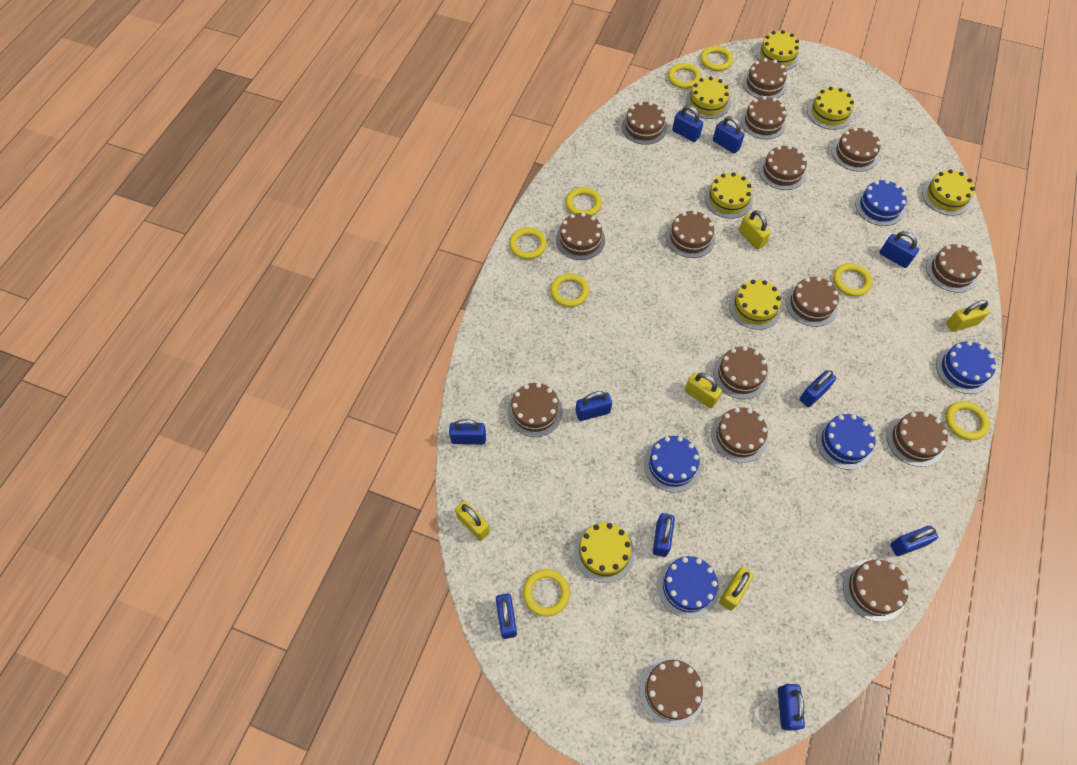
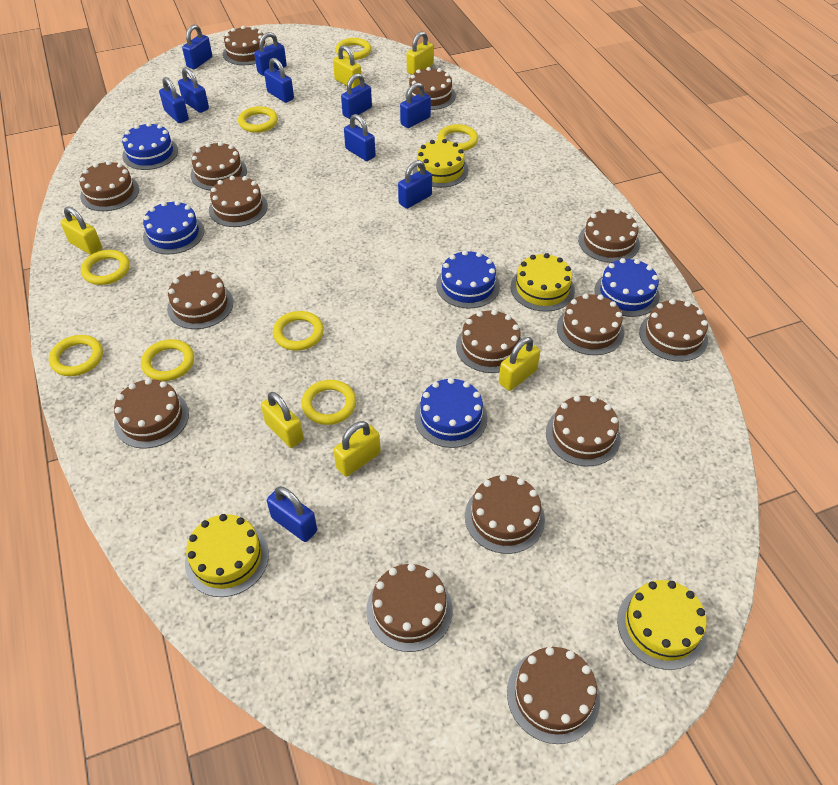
yellow cake: [574,522,635,583] [686,77,730,119] [705,172,753,219] [729,280,781,330] [756,30,800,70] [807,87,854,130] [922,169,975,216] = 7 -> [185,514,269,597] [413,139,468,188] [511,253,575,312] [617,580,707,670] = 4
yellow padlock: [455,501,490,541] [685,372,722,408] [719,567,754,611] [739,210,771,250] [946,300,989,332] = 5 -> [60,206,102,255] [261,392,304,448] [333,45,361,89] [333,421,381,477] [407,31,433,75] [499,337,540,391] = 6

